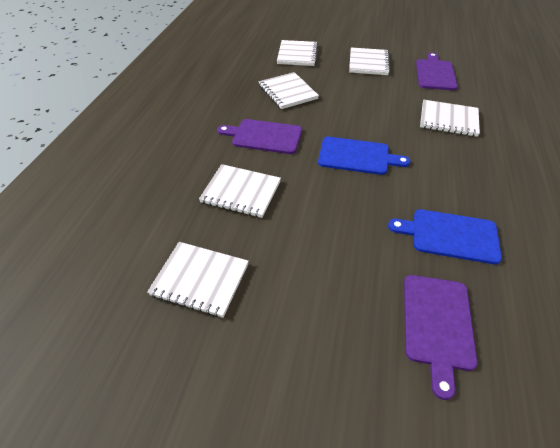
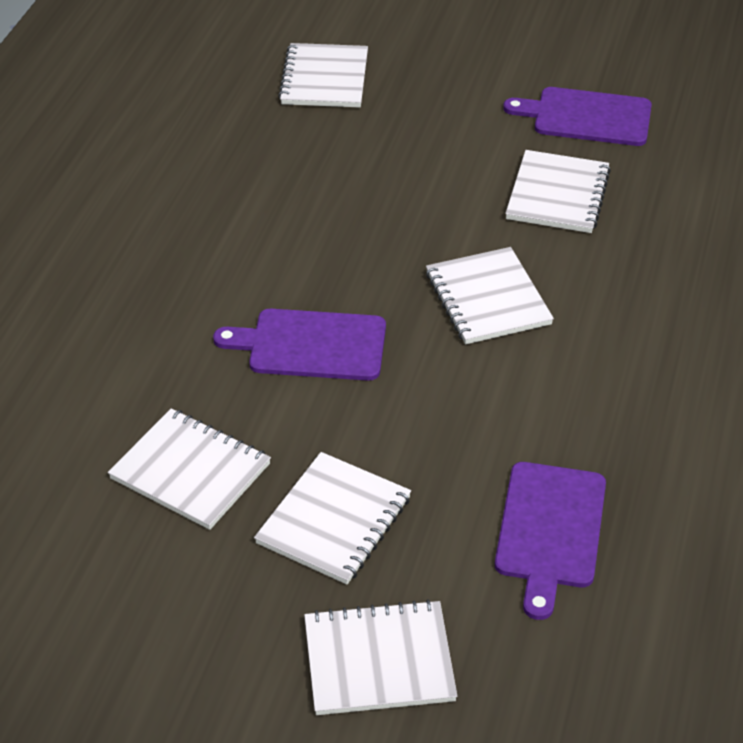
blue cutting board: [318,137,410,175] [388,209,502,265] = 2 -> none = 0

